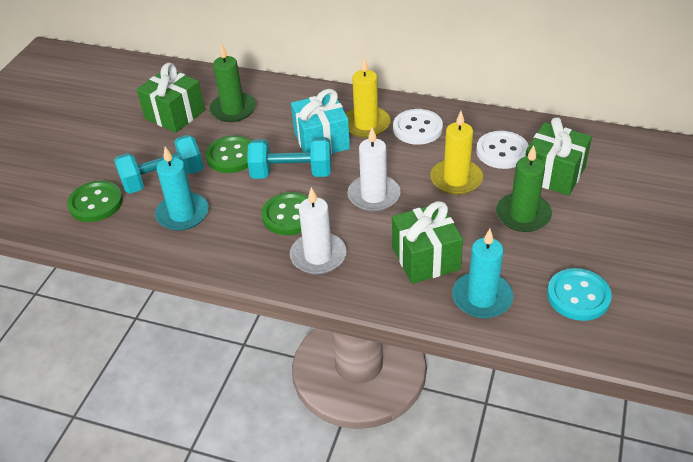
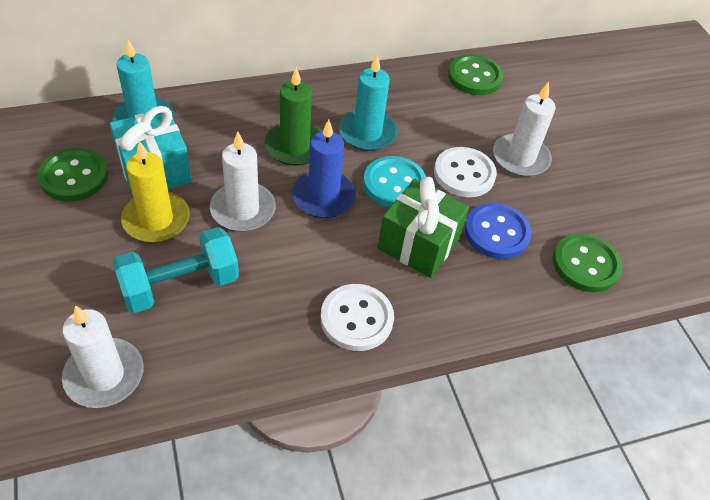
blue button: none = 0 -> [465,203,532,259] = 1
blue candle: none = 0 -> [292,119,356,218] = 1
green candle: [209,43,256,122] [496,145,552,232] = 2 -> [265,67,320,166] = 1
green gift: [137,63,205,133] [392,201,463,284] [525,117,592,196] = 3 -> [378,177,469,278] = 1
turquoise dumbbell: [114,135,204,194] [247,137,331,179] = 2 -> [112,227,239,313] = 1
white candle: [290,187,346,274] [347,128,401,212] = 2 -> [62,305,143,408] [210,131,276,232] [493,82,556,177] = 3
yellow candle: [346,58,390,138] [430,111,483,195] = 2 -> [121,141,190,243] = 1

